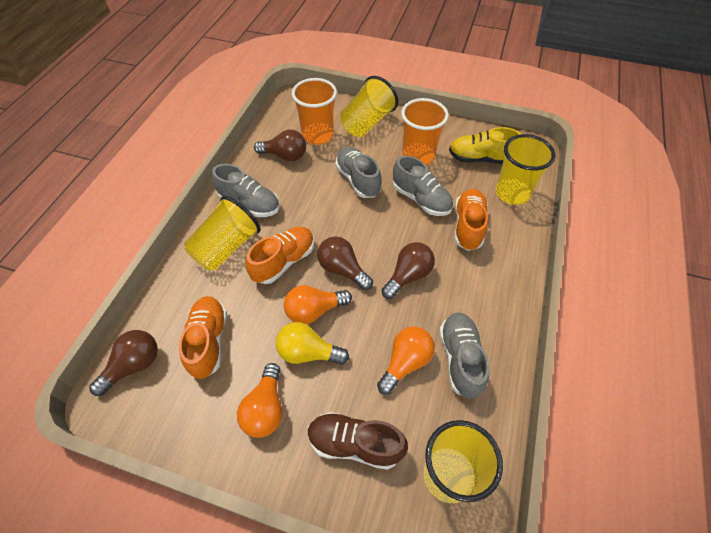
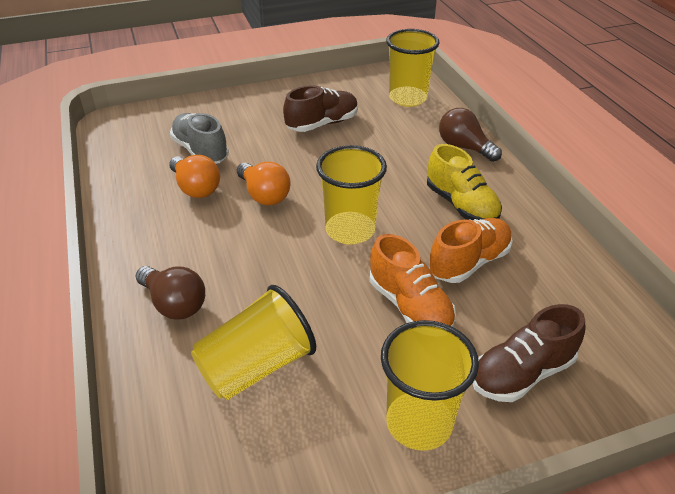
brown light bulb: [89,330,158,396] [254,129,306,161] [317,236,373,290] [382,242,435,299] = 4 -> [136,266,205,319] [439,108,502,162] = 2
brown shoe: [308,412,408,470] = 1 -> [283,85,358,132] [473,304,585,402] = 2
grey shoe: [212,164,280,217] [335,146,382,198] [393,156,453,216] [439,312,490,399] = 4 -> [170,113,229,164] = 1
orange cup: [292,78,337,145] [401,98,449,165] = 2 -> none = 0
orange light bulb: [237,363,283,438] [284,285,352,324] [377,326,435,394] = 3 -> [169,155,220,198] [237,162,291,205] = 2
orange shoe: [179,296,227,379] [246,227,314,284] [454,189,488,251] = 3 -> [370,234,456,327] [429,218,513,283] = 2
yellow light bulb: [276,322,349,365] = 1 -> none = 0

